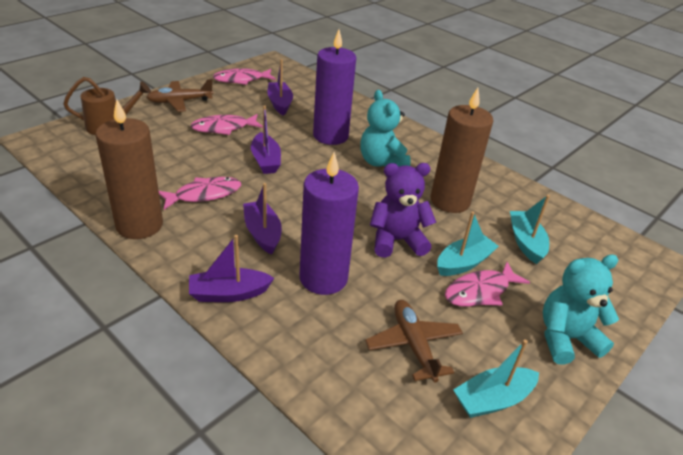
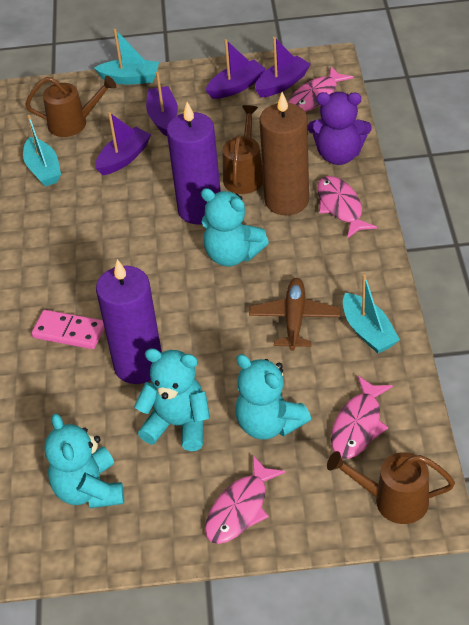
brown candle: [95,99,163,239] [431,88,493,213] = 2 -> [259,92,309,215] = 1
brown plane: [146,79,214,112] [365,300,463,383] = 2 -> [249,278,341,351] = 1
brown watering can: [63,77,151,135] = 1 -> [25,76,116,137] [222,105,263,194] [327,451,455,524] = 3
pink domino: none = 0 -> [31,310,104,349] = 1
turquoise teddy bear: [360,90,411,167] [543,255,619,365] = 2 -> [44,414,124,508] [134,348,210,451] [201,188,269,267] [235,354,311,440] = 4

